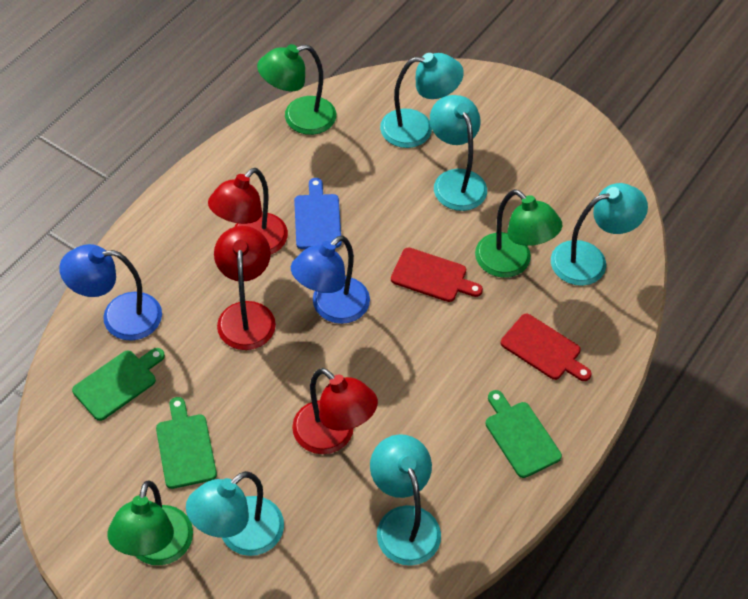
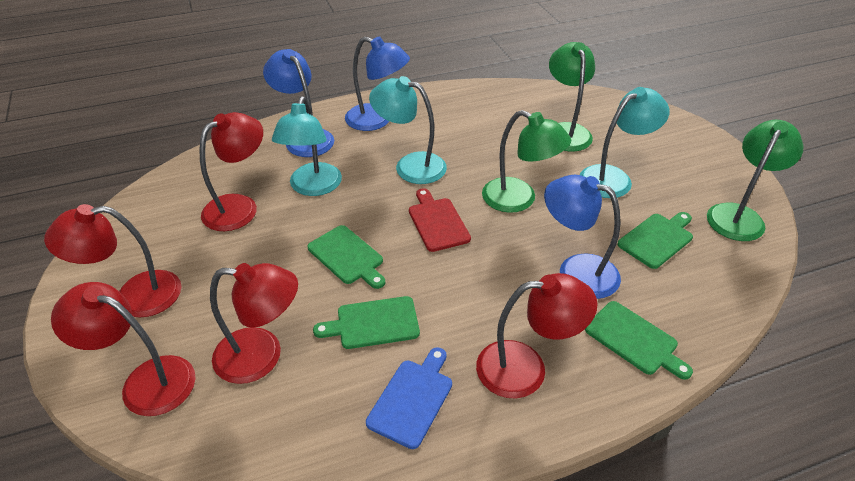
blue lamp: [59,244,162,341] [291,235,370,324] = 2 -> [263,49,334,157] [345,37,410,131] [544,175,621,299] = 3
green cutting board: [72,348,165,421] [156,397,217,489] [485,390,562,478] = 3 -> [307,225,385,289] [313,296,420,349] [585,301,693,380] [618,212,693,269] = 4
red cutting board: [391,247,483,302] [501,314,591,381] = 2 -> [409,188,471,252] = 1
red lamp: [208,168,288,254] [214,226,276,350] [292,368,378,454] = 3 -> [44,204,181,318] [51,282,196,416] [199,112,263,231] [210,263,298,384] [476,273,597,398] = 5
turquoise lamp: [186,471,284,556] [370,434,441,566] [380,53,464,148] [430,95,487,211] [551,183,648,286] = 5 -> [272,96,342,196] [369,76,447,184] [580,87,669,198] = 3

